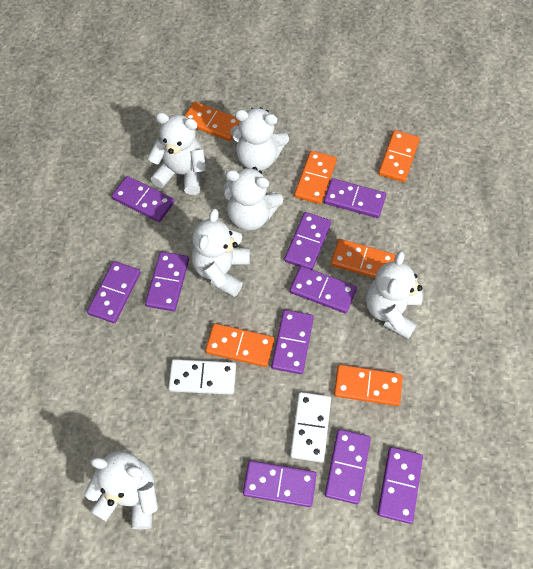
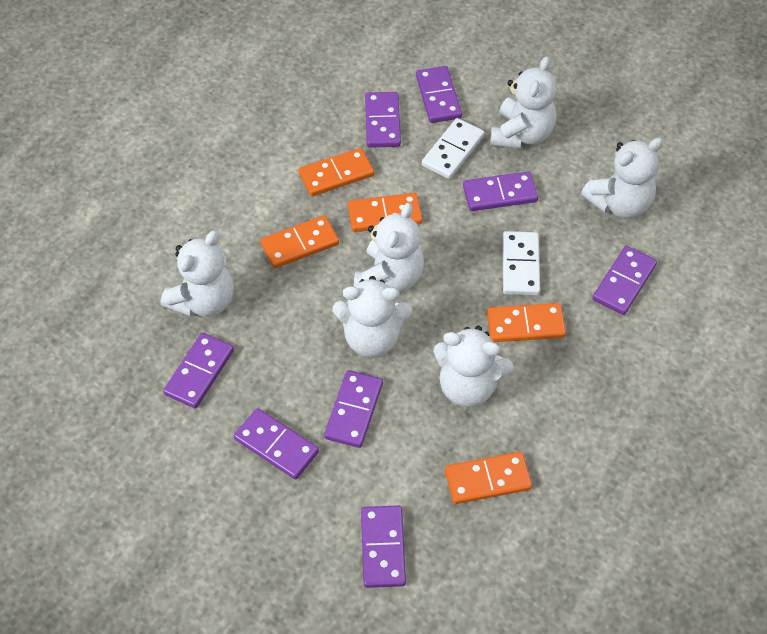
orange domino: [185,102,239,141] [205,324,274,367] [294,151,337,204] [331,239,396,278] [334,365,403,406] [378,130,420,182] = 6 -> [260,215,339,268] [299,148,374,196] [348,193,422,232] [445,452,532,504] [487,303,566,342] = 5
purple domino: [87,261,141,323] [112,176,175,222] [145,252,189,311] [243,461,317,507] [272,310,314,374] [284,212,331,269] [290,266,357,313] [324,178,386,218] [325,429,371,504] [378,447,423,524] = 10 -> [163,333,234,408] [234,408,319,479] [324,370,383,448] [361,505,406,588] [365,92,401,148] [416,66,462,123] [463,171,538,211] [592,246,657,315] = 8

